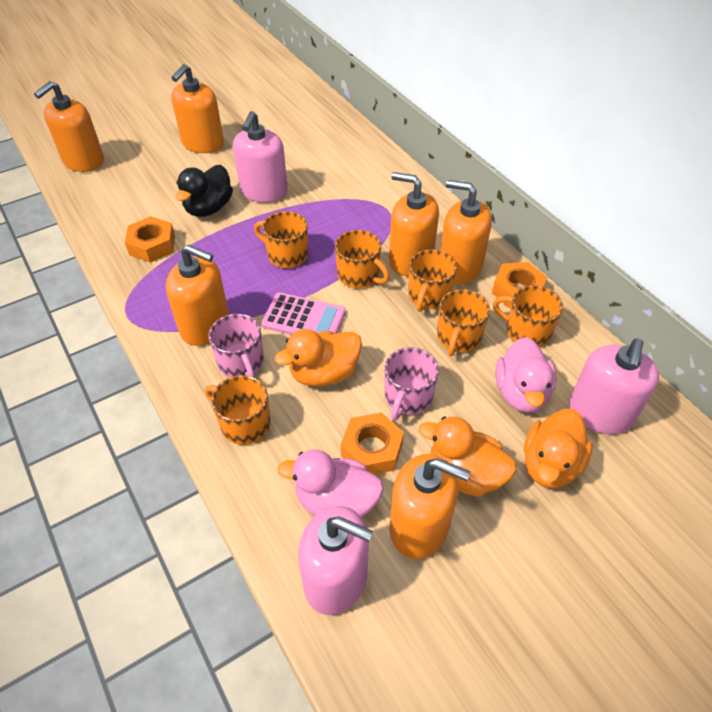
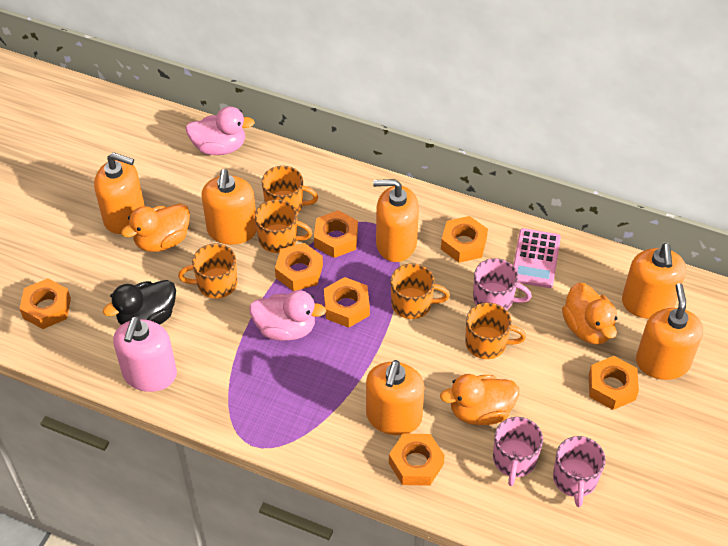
orange mug: [205,375,271,445] [254,211,308,268] [335,230,389,288] [408,249,457,312] [437,289,490,356] [493,285,563,347] = 6 -> [178,244,237,299] [255,199,312,253] [262,166,318,213] [391,264,450,319] [465,302,526,359] = 5
orange nut: [125,216,175,262] [341,412,404,474] [492,262,547,309] = 3 -> [19,278,71,329] [275,243,323,291] [314,210,358,258] [324,277,370,328] [389,433,445,486] [441,216,488,263] [589,356,639,410] = 7
pink mug: [208,314,264,378] [384,347,439,421] = 2 -> [473,258,532,310] [493,417,543,486] [553,436,606,507] = 3
pink soap dispenser: [233,111,288,203] [298,506,373,615] [569,339,659,434] = 3 -> [113,316,177,392] = 1

